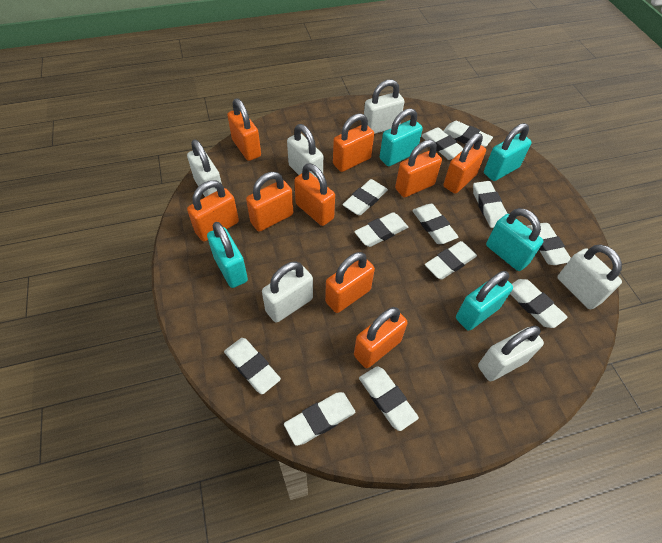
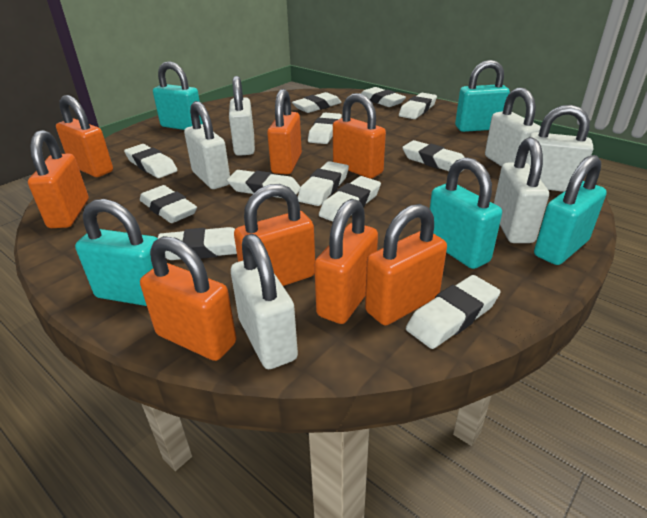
orange padlock: [187,180,239,241] [227,98,261,161] [246,172,293,232] [294,163,335,226] [325,252,375,313] [333,113,374,172] [354,307,408,368] [395,140,442,197] [443,133,486,194] = 9 -> [28,130,89,228] [56,95,113,177] [140,236,237,361] [234,184,315,286] [267,89,302,174] [314,199,378,324] [333,93,386,179] [365,204,447,325] = 8

